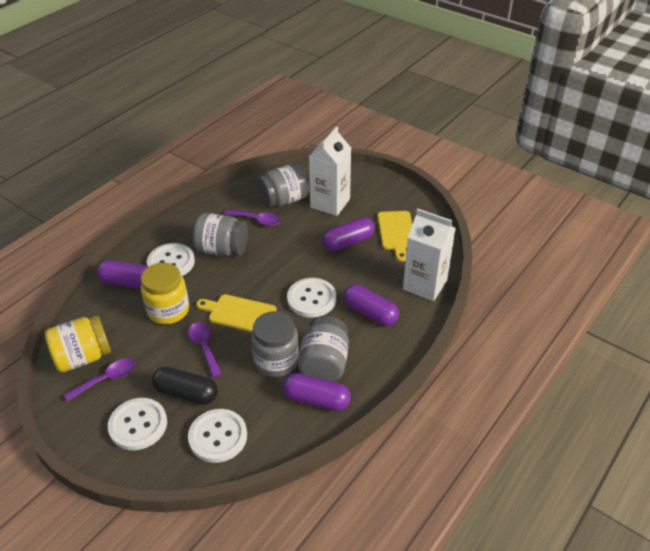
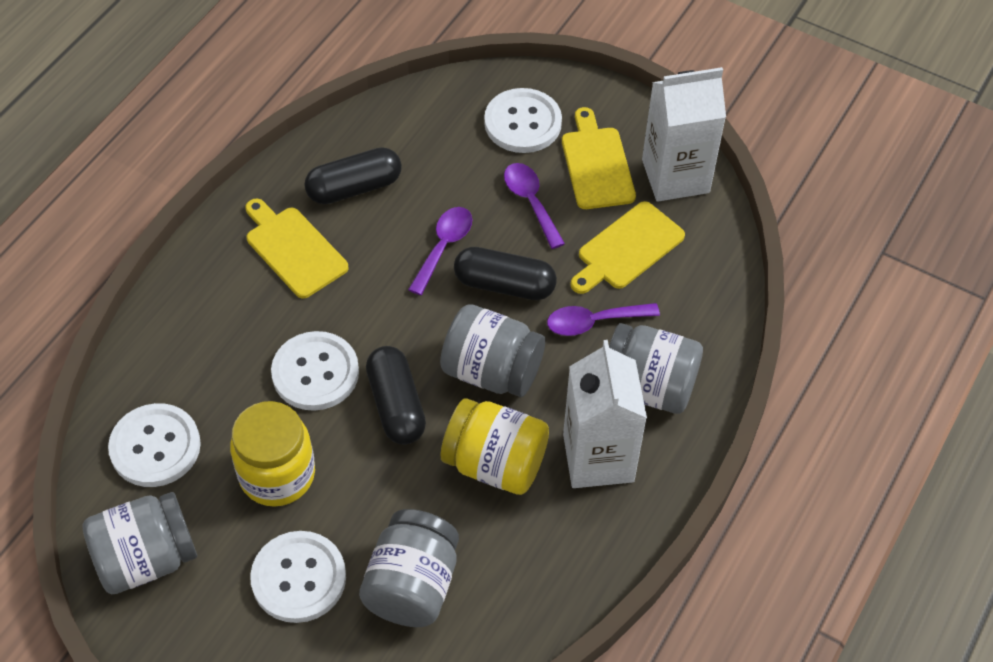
black capsule: [152,367,218,405] = 1 -> [304,147,402,204] [366,346,426,445] [454,247,557,300] = 3
purple capsule: [97,260,148,289] [282,373,351,411] [322,217,375,251] [343,284,399,326] = 4 -> none = 0
yellow cutting board: [196,294,277,332] [378,211,412,262] = 2 -> [246,199,349,299] [562,107,636,209] [570,201,685,294] = 3

